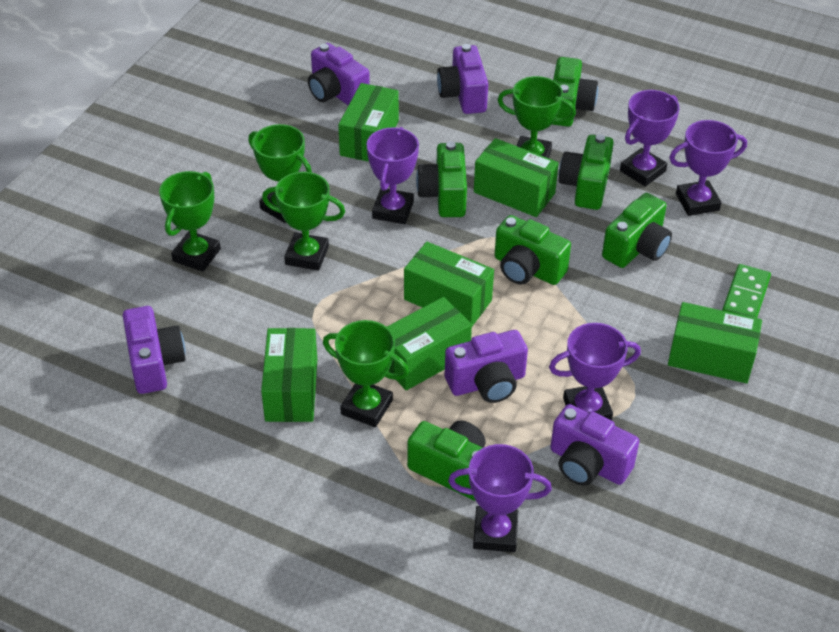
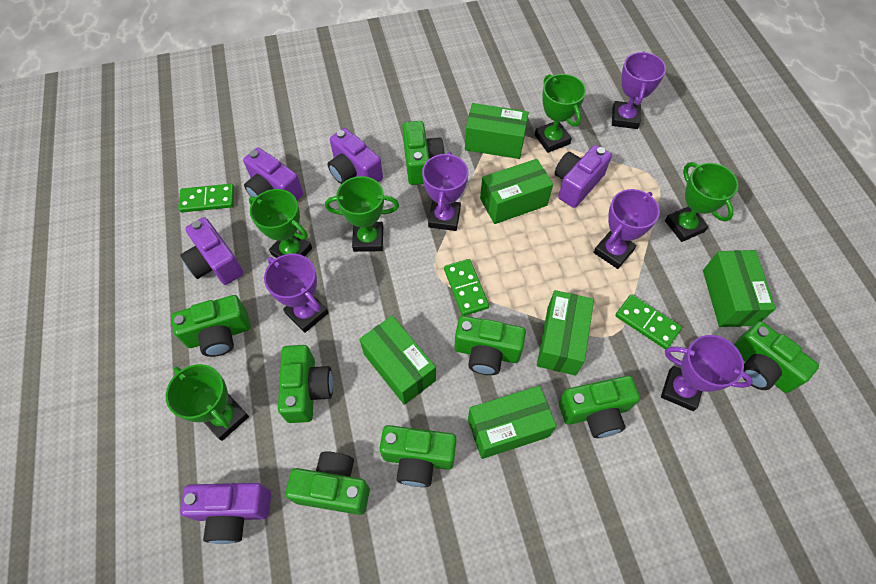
green camera: [407,420,486,501] [416,141,467,217] [495,215,571,285] [552,57,598,127] [559,134,614,210] [602,193,672,268] = 6 -> [171,295,251,357] [278,345,333,423] [286,452,370,515] [379,425,457,487] [402,121,445,185] [454,316,526,375] [559,376,640,438] [733,321,819,393] = 8
green domino: [722,264,771,318] = 1 -> [178,184,234,212] [444,259,489,316] [615,294,682,349] = 3

